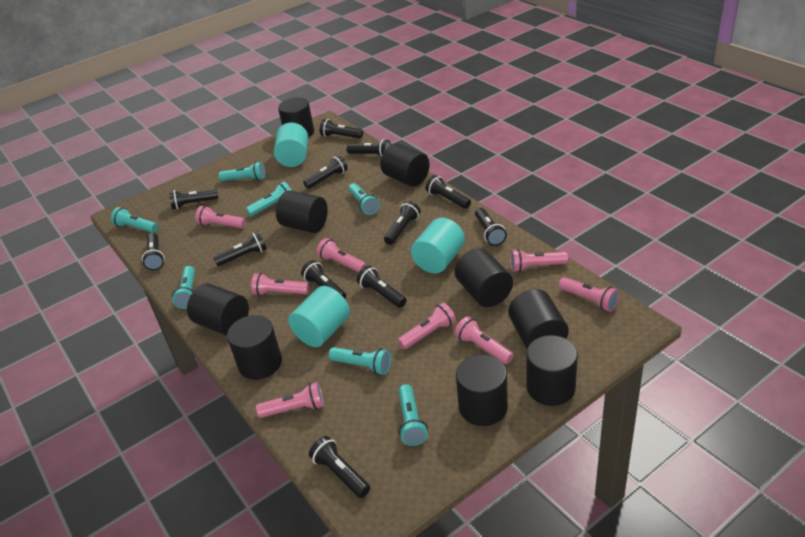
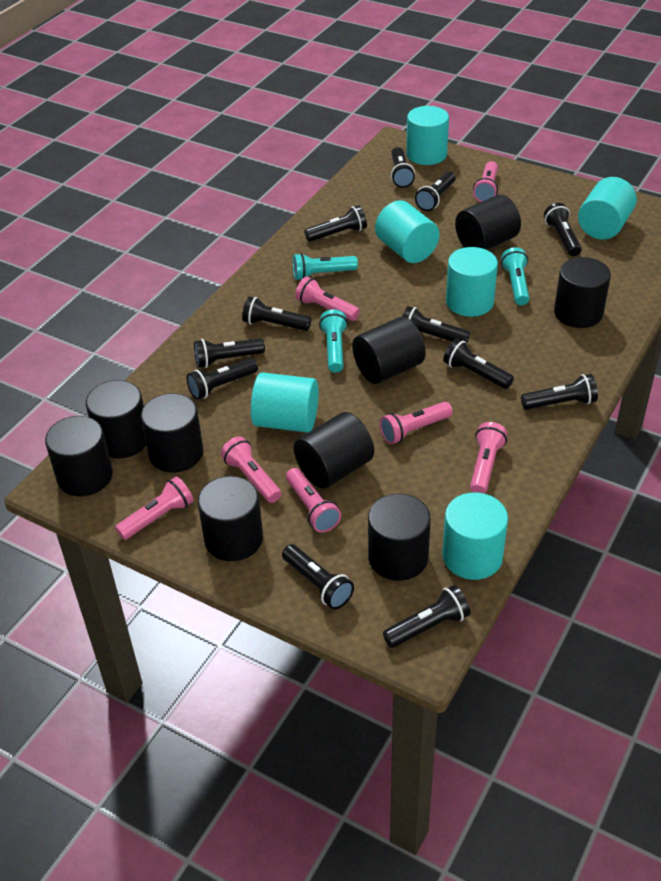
pink flashlight: [195,206,246,228] [251,273,309,296] [256,382,324,418] [316,238,367,273] [398,303,456,349] [455,316,514,364] [510,249,568,272] [559,277,619,312] = 8 -> [115,476,193,540] [221,436,281,503] [286,468,341,533] [295,276,360,321] [379,402,453,444] [470,422,507,494] [473,161,498,202] = 7
turquoise cylinder: [274,123,308,167] [288,286,350,347] [411,218,465,274] = 3 -> [251,372,319,433] [375,200,439,263] [406,106,449,165] [442,492,508,580] [446,247,498,317] [578,177,637,240] = 6
turquoise flashlight: [111,207,158,233] [172,266,195,309] [219,162,265,181] [246,182,292,216] [329,347,391,375] [349,183,380,215] [398,384,428,446] = 7 -> [293,253,358,280] [319,309,348,373] [501,247,529,305] = 3

